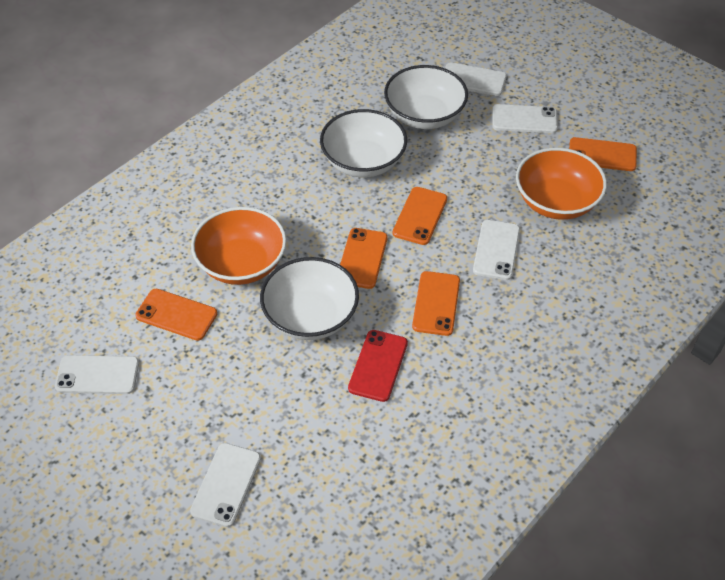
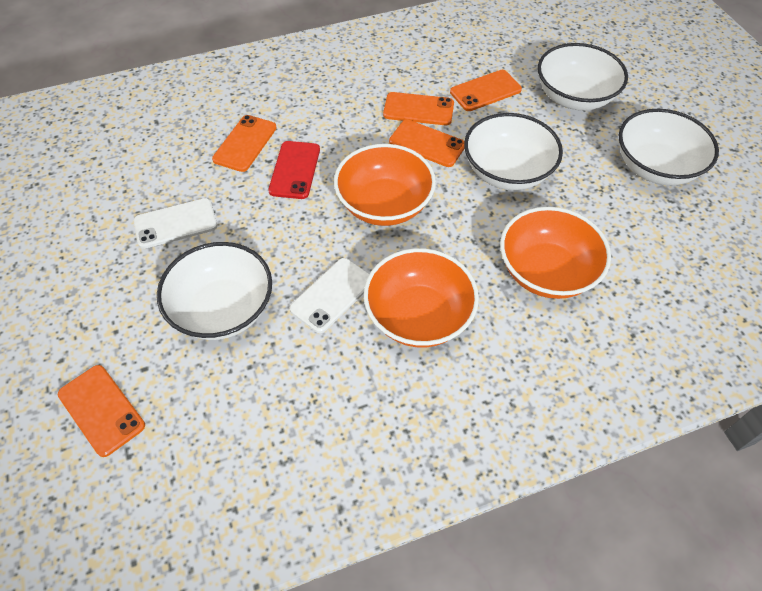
orange bowl: [191,207,287,285] [516,148,607,220] = 2 -> [334,144,436,226] [364,248,479,347] [500,207,611,299] = 3
white bowl: [260,257,359,340] [320,109,407,178] [384,65,468,129] = 3 -> [157,242,272,340] [464,113,563,190] [538,43,628,110] [619,109,719,185] = 4
white phone: [55,355,139,394] [190,443,261,527] [445,62,507,96] [473,220,520,280] [492,104,558,133] = 5 -> [134,198,217,249] [290,258,369,333] = 2

